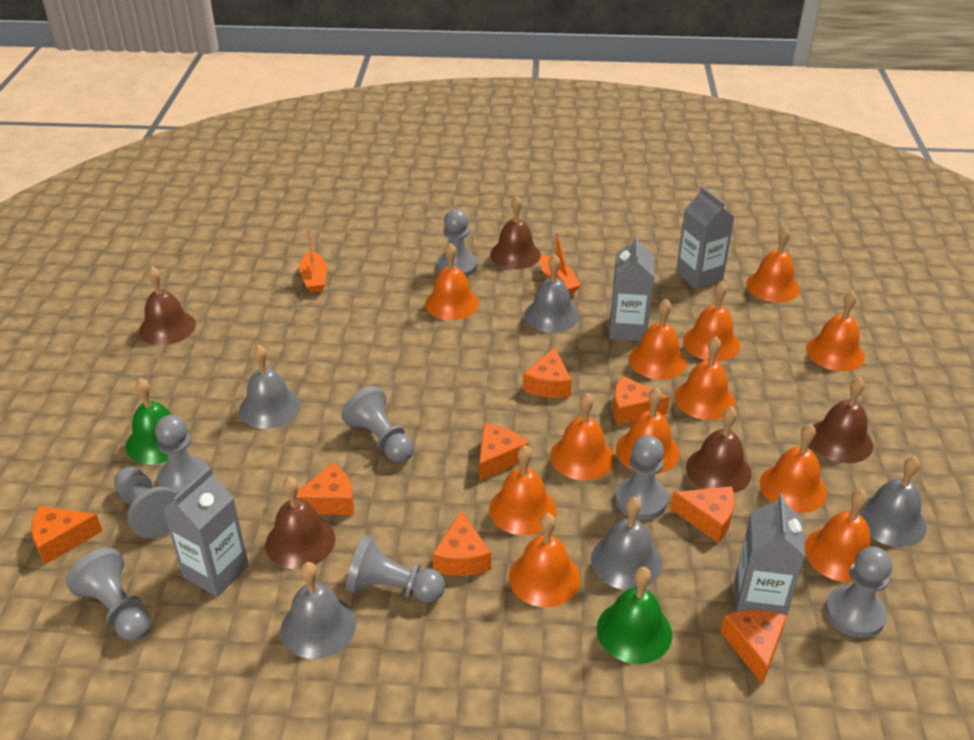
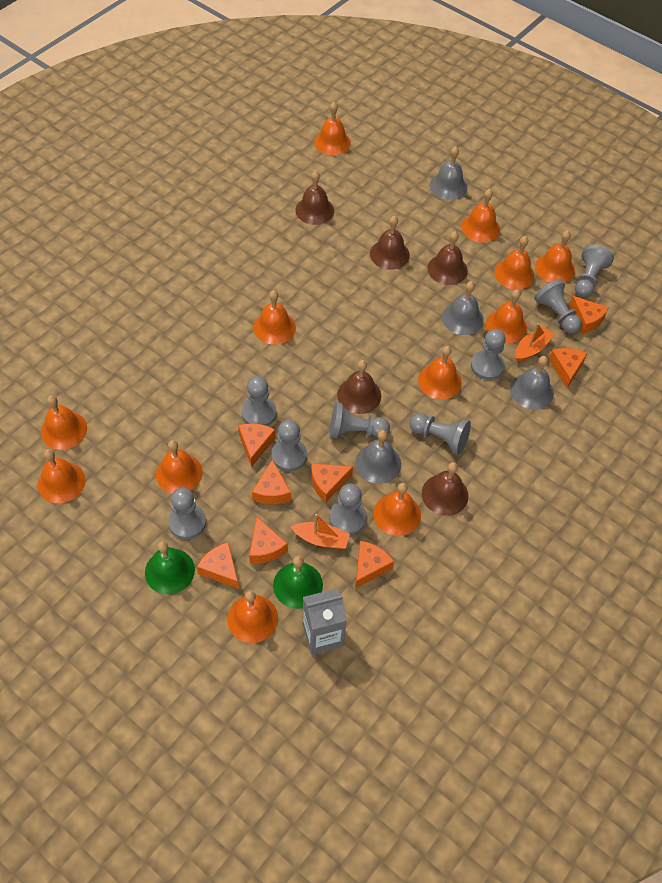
grey bell: [239,344,301,429] [281,562,356,659] [524,255,579,332] [591,497,662,590] [858,456,927,547] = 5 -> [355,430,401,484] [430,146,468,200] [442,281,484,335] [510,356,554,409] = 4
grey carton: [163,467,249,597] [609,235,654,341] [676,186,735,289] [735,493,805,616] = 4 -> [303,588,347,655] = 1
grey pawn: [66,548,151,641] [114,467,177,539] [155,415,209,495] [341,386,414,463] [346,535,445,603] [437,209,477,277] [615,435,668,520] [825,547,892,638] = 8 -> [168,488,206,539] [242,376,277,426] [271,420,307,471] [329,484,367,535] [330,402,390,438] [409,413,471,455] [471,329,506,380] [534,279,582,334] [575,245,614,298] = 9

